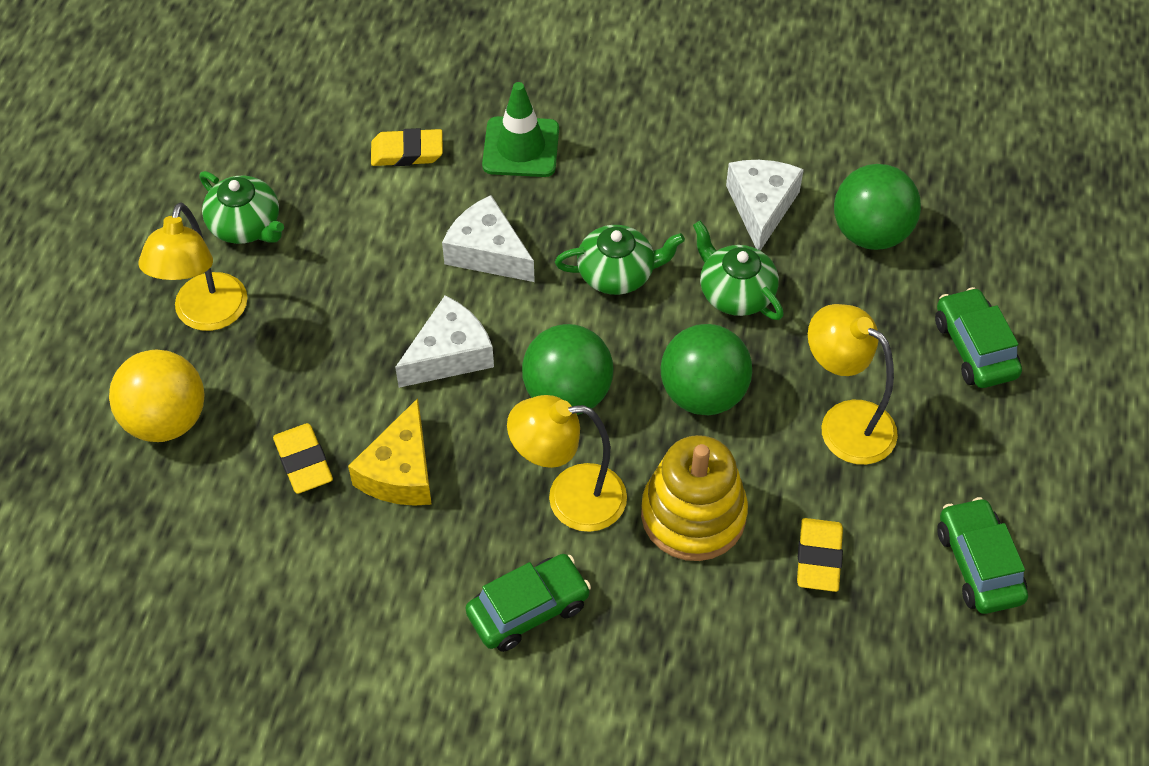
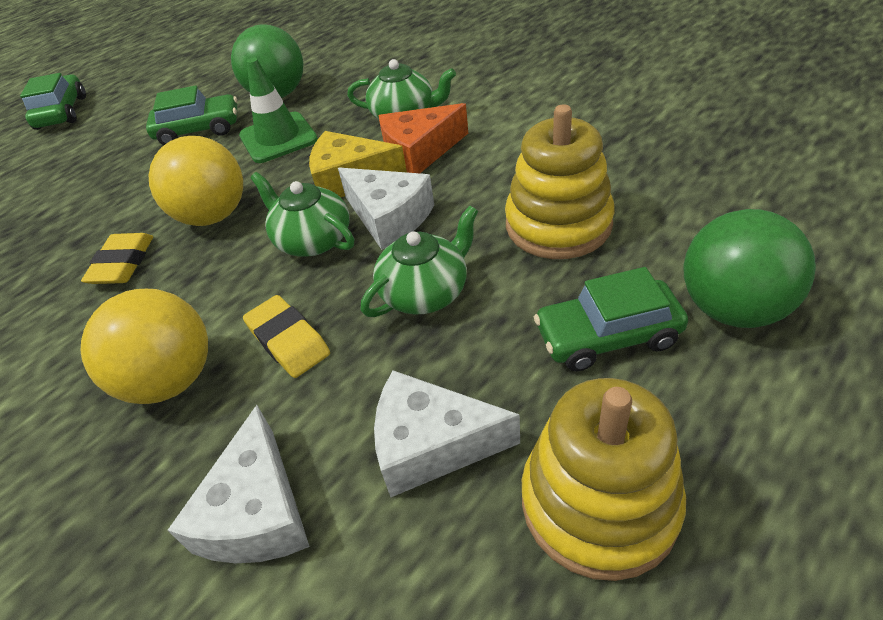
green ball: [522,324,613,415] [661,324,752,415] [834,164,921,250] = 3 -> [231,24,303,98] [683,209,816,328] = 2
orange cheese: none = 0 -> [379,103,468,173] = 1
yellow ball: [109,350,205,442] = 1 -> [80,289,208,404] [148,136,243,226] = 2
yellow eraser: [273,423,333,494] [371,128,443,166] [797,518,843,592] = 3 -> [81,233,153,284] [243,295,330,378] = 2
yellow lamp: [139,202,248,331] [507,395,627,532] [808,304,898,465] = 3 -> none = 0
yellow stacking toy: [641,435,748,561] = 1 -> [505,104,615,259] [522,378,686,581] = 2

